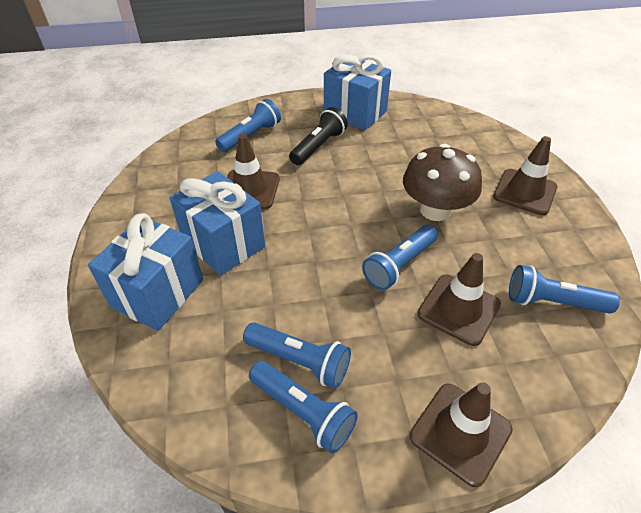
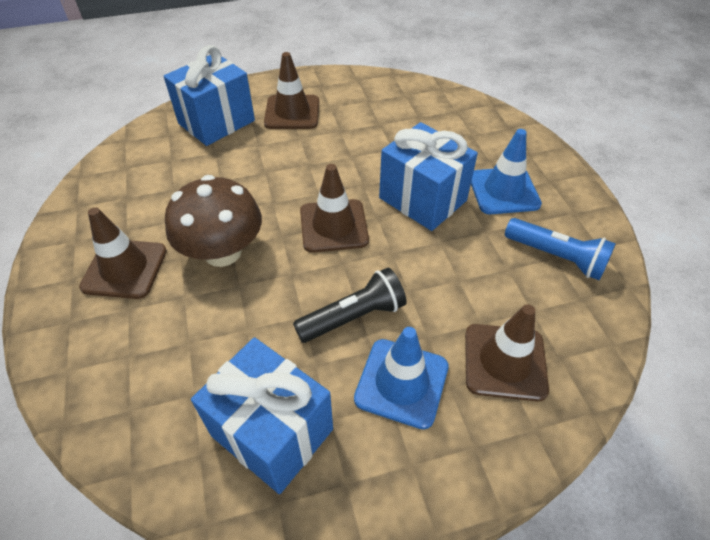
blue flashlight: [215,99,281,152] [243,322,351,388] [249,361,358,453] [362,225,438,290] [509,265,620,314] = 5 -> [505,218,616,281] = 1
blue traffic cone: none = 0 -> [354,327,449,429] [471,129,542,214] = 2

